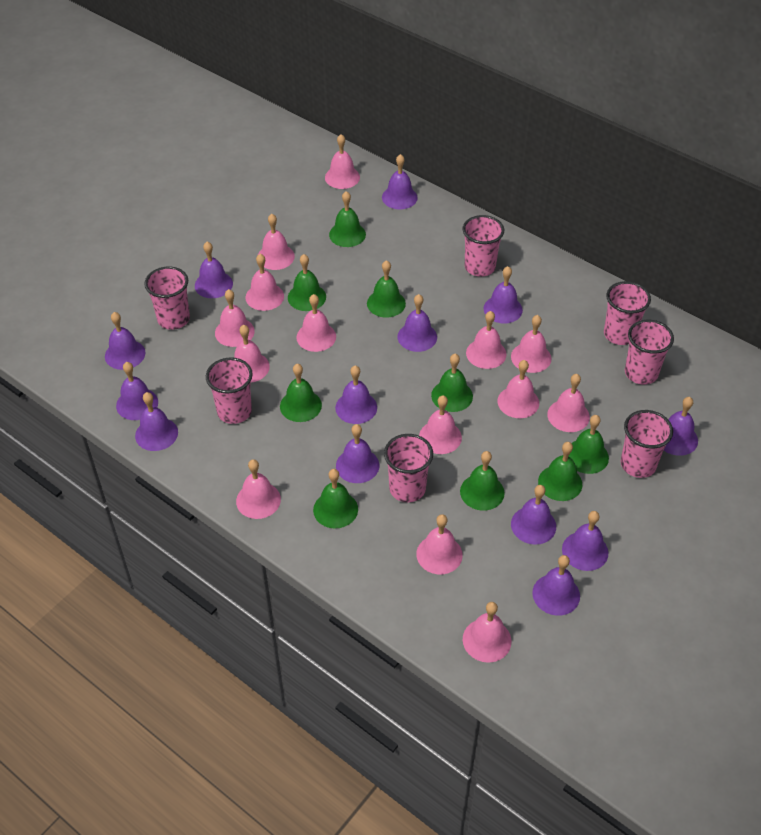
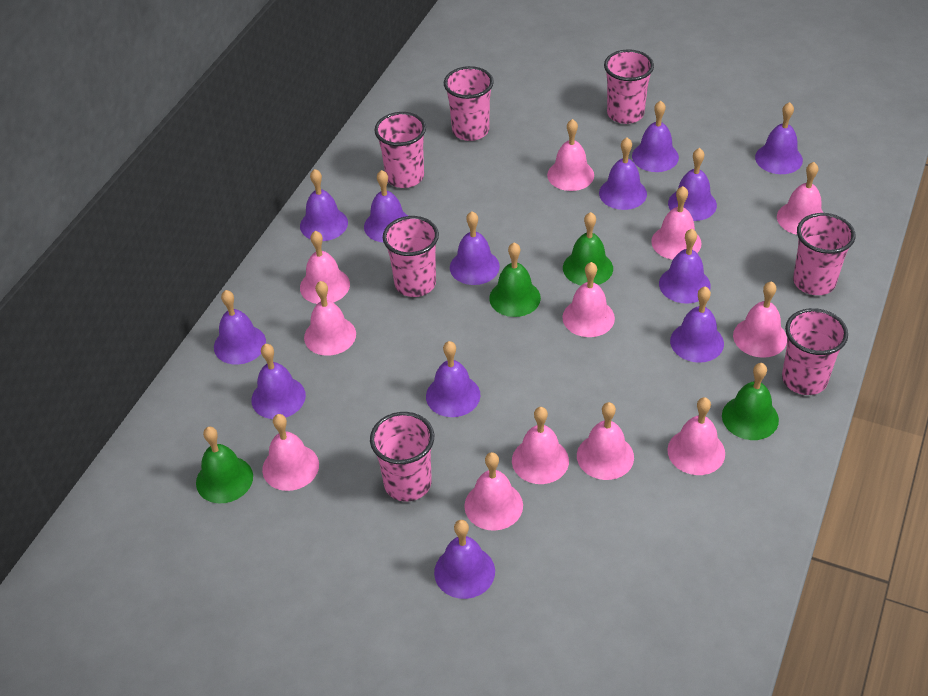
green bell: [280,364,322,422] [288,254,326,311] [313,469,358,528] [329,191,366,247] [367,260,406,318] [431,354,473,412] [460,451,505,511] [538,442,582,501] [569,415,609,474] = 9 -> [196,427,253,504] [489,243,541,317] [563,212,613,285] [722,363,779,440] = 4
pink bell: [215,289,255,347] [234,325,270,383] [236,459,281,519] [246,254,284,311] [258,214,295,270] [296,294,336,352] [325,134,360,189] [416,514,463,574] [419,395,462,454] [463,602,511,663] [466,311,506,369] [497,360,539,418] [511,315,552,373] [547,374,590,432] = 14 -> [262,414,319,491] [300,231,350,304] [304,281,356,356] [464,452,523,531] [512,407,569,484] [547,119,594,191] [562,262,615,337] [577,402,634,480] [651,186,701,260] [667,397,725,475] [733,281,787,358] [777,162,824,235] = 12

